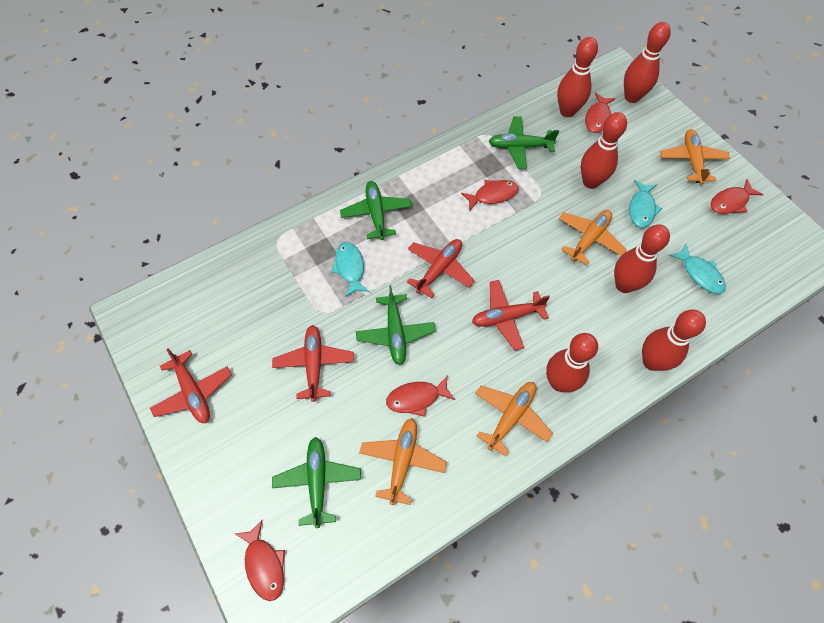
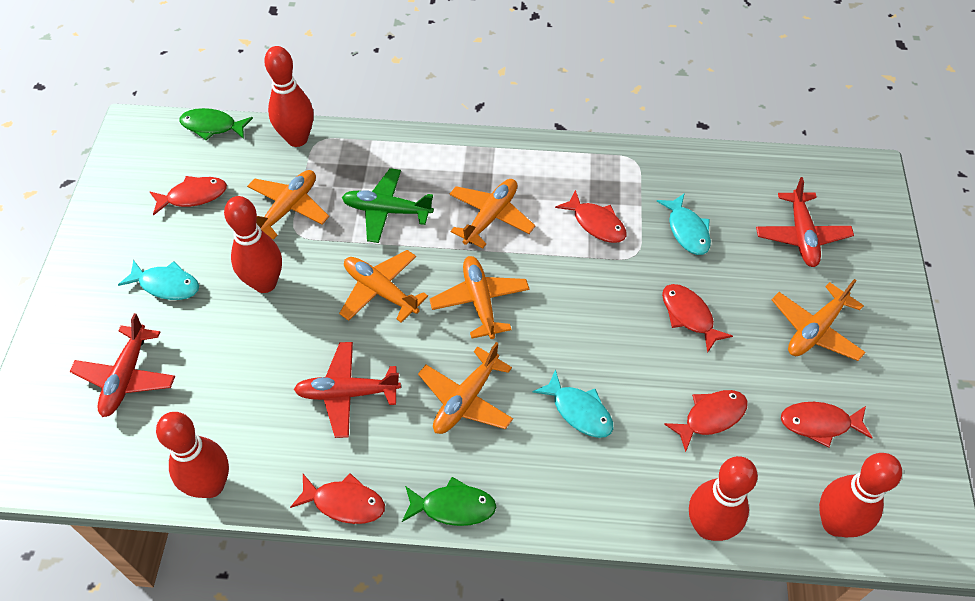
green fish: none = 0 -> [179,108,253,140] [402,477,496,526] = 2
green plane: [272,437,361,528] [340,181,412,240] [356,285,436,365] [489,116,559,169] = 4 -> [342,168,434,243] = 1
orange plane: [359,418,447,505] [475,382,553,457] [559,210,627,265] [660,129,730,184] = 4 -> [247,170,329,239] [339,250,428,323] [418,342,513,434] [429,256,530,339] [449,179,535,248] [772,279,866,361] = 6
red bowling pin: [546,333,598,393] [557,37,598,117] [581,112,627,189] [614,225,670,293] [624,22,671,103] [642,310,706,371] = 6 -> [156,412,229,498] [224,196,282,293] [264,46,314,147] [689,456,758,541] [819,453,902,537] = 5
red fish: [235,519,285,601] [386,375,455,417] [461,180,519,211] [585,93,616,133] [711,179,764,214] = 5 -> [150,176,227,215] [290,473,385,524] [555,190,627,243] [662,284,733,353] [664,390,748,452] [781,402,872,447] = 6
red plane: [150,349,232,423] [272,325,354,402] [407,239,475,298] [472,280,550,351] = 4 -> [70,313,175,417] [294,342,401,438] [756,177,854,267] = 3

